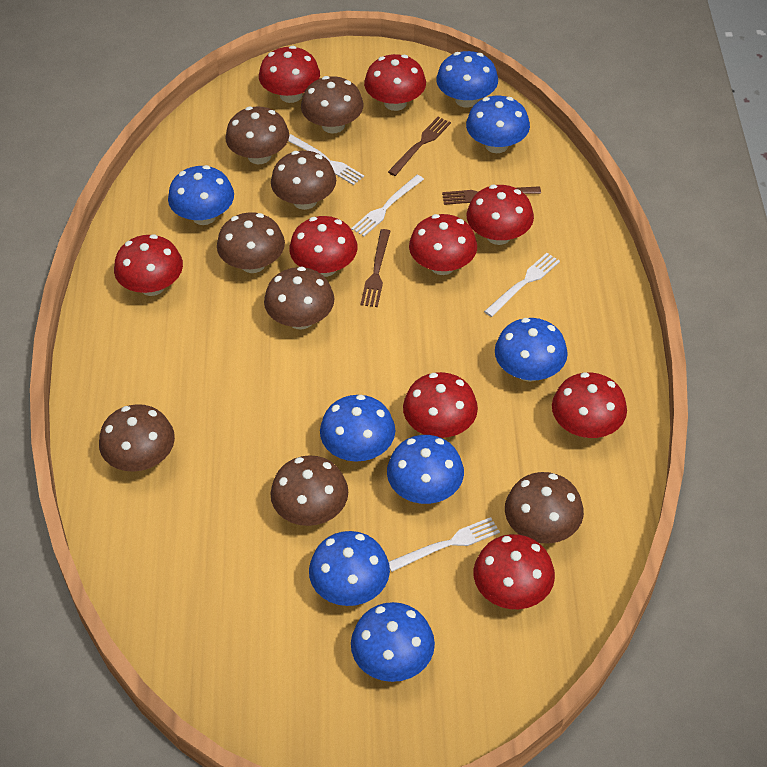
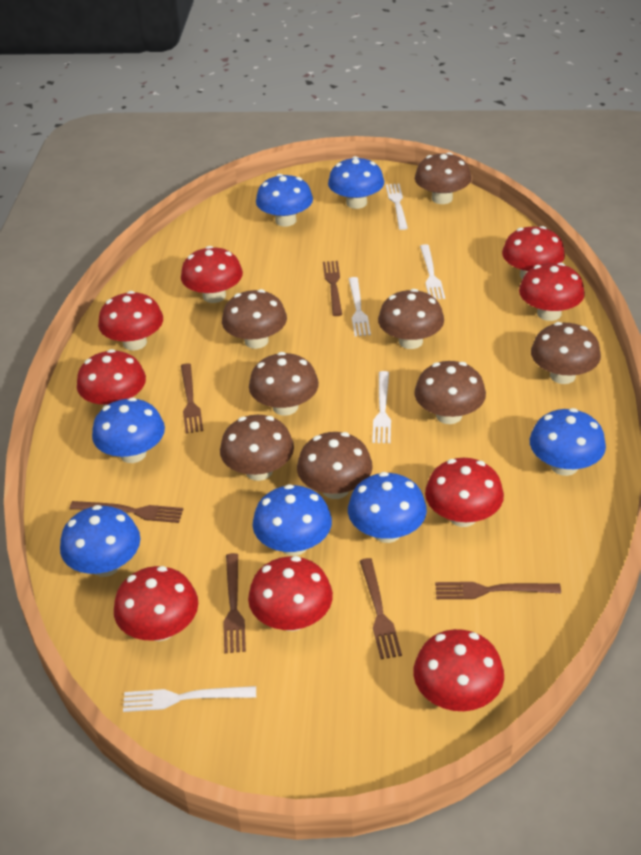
blue mushroom: [168,165,234,225] [309,531,390,606] [320,395,395,462] [351,602,435,682] [387,435,464,504] [436,51,498,108] [466,96,530,153] [495,318,568,382] = 8 -> [60,505,140,577] [92,397,165,463] [252,484,332,556] [256,174,313,227] [328,156,384,209] [348,472,427,543] [530,408,606,476] = 7
brown fork: [360,229,390,307] [388,117,451,176] [442,186,541,205] = 3 -> [70,501,183,523] [181,363,203,433] [223,553,246,654] [323,261,342,316] [360,558,402,659] [435,582,561,599] = 6
white fork: [288,134,364,185] [351,175,424,237] [389,517,500,572] [484,253,560,317] = 4 -> [123,686,256,712] [349,277,371,336] [372,371,391,443] [386,183,408,230] [420,244,445,299] = 5

